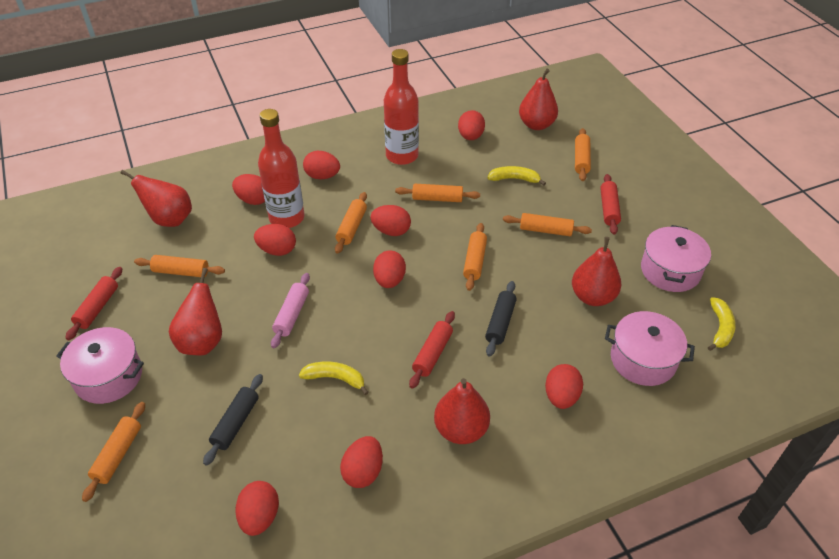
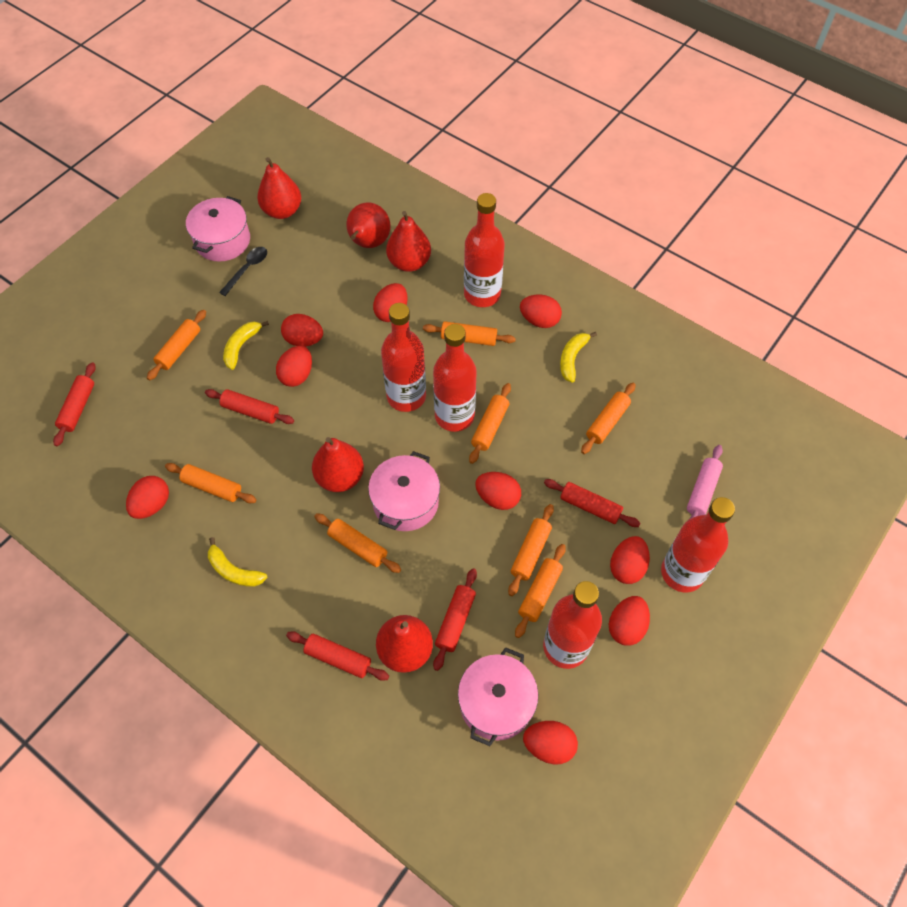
black rolling pin: [203,374,263,466] [485,281,517,357] = 2 -> none = 0
black spoon: none = 0 -> [219,247,267,296] = 1
orange rolling pin: [82,402,145,502] [134,255,225,277] [335,192,367,254] [395,184,480,202] [463,223,487,291] [503,213,592,236] [575,128,591,181] = 7 -> [147,310,206,381] [165,463,257,503] [314,513,401,573] [423,321,516,346] [469,383,511,464] [508,504,554,596] [515,544,566,638] [581,383,635,454] = 8
red bottle: [258,109,305,228] [384,49,419,165] = 2 -> [381,303,426,412] [433,324,477,432] [464,193,505,307] [543,581,602,669] [661,497,735,592] = 5
red rolling pin: [65,267,122,340] [409,311,455,389] [600,174,621,235] = 3 -> [53,362,96,446] [205,389,294,424] [286,632,389,681] [433,568,477,671] [544,479,641,527] = 5

